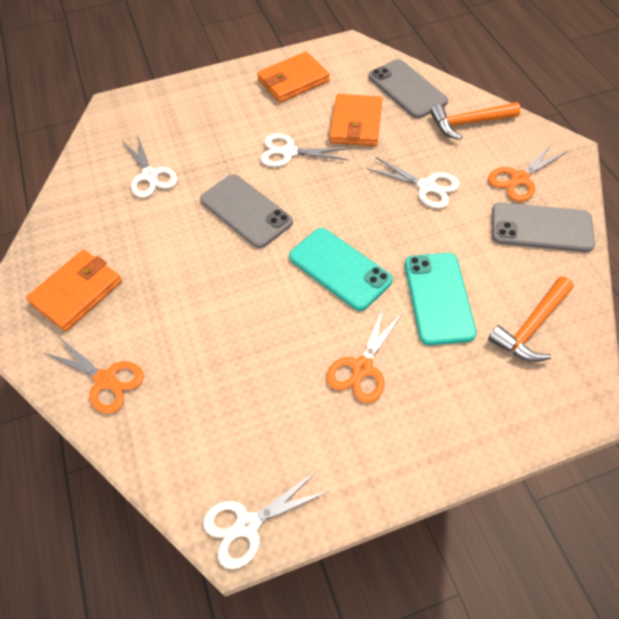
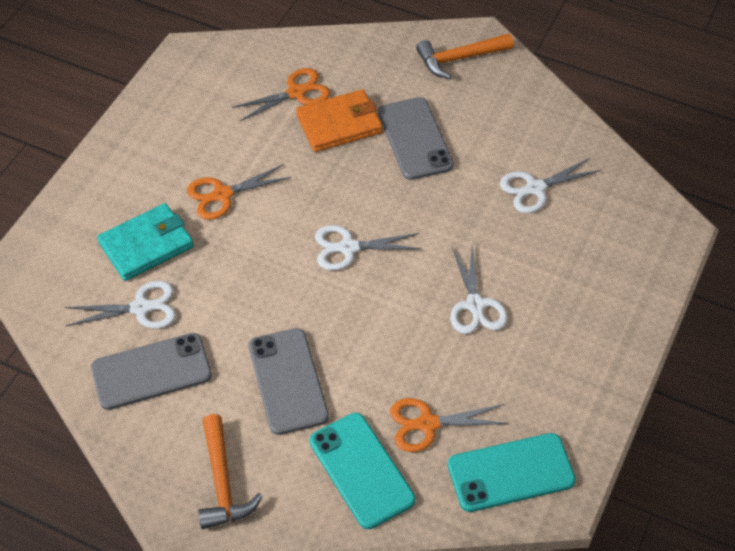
orange wallet: [26,250,122,331] [257,52,330,103] [329,94,382,146] = 3 -> [296,89,383,152] = 1
turquoise wallet: none = 0 -> [97,203,194,281] = 1

